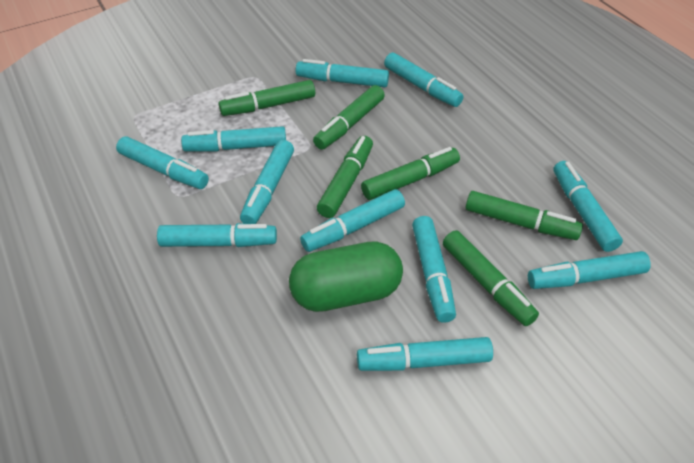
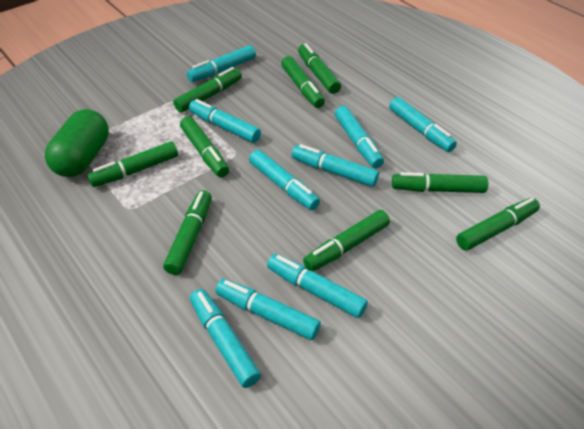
green marker: [219,80,315,116] [313,85,385,150] [317,136,373,218] [361,147,460,200] [443,230,539,326] [466,191,583,240] = 6 -> [87,141,178,187] [163,190,212,275] [173,67,242,113] [180,116,229,177] [281,56,325,108] [298,43,341,94] [303,210,390,271] [392,172,488,193] [456,198,540,251] = 9
turquoise marker: [116,136,209,189] [157,223,277,247] [181,126,286,152] [240,140,294,224] [296,59,389,87] [300,189,405,252] [357,337,493,371] [384,52,463,107] [412,216,456,323] [528,251,651,289] [553,161,623,252] = 11 -> [187,45,256,82] [189,99,261,143] [190,289,261,388] [215,279,321,340] [249,150,320,210] [267,254,368,318] [291,144,379,187] [335,106,384,168] [389,97,457,152] = 9

